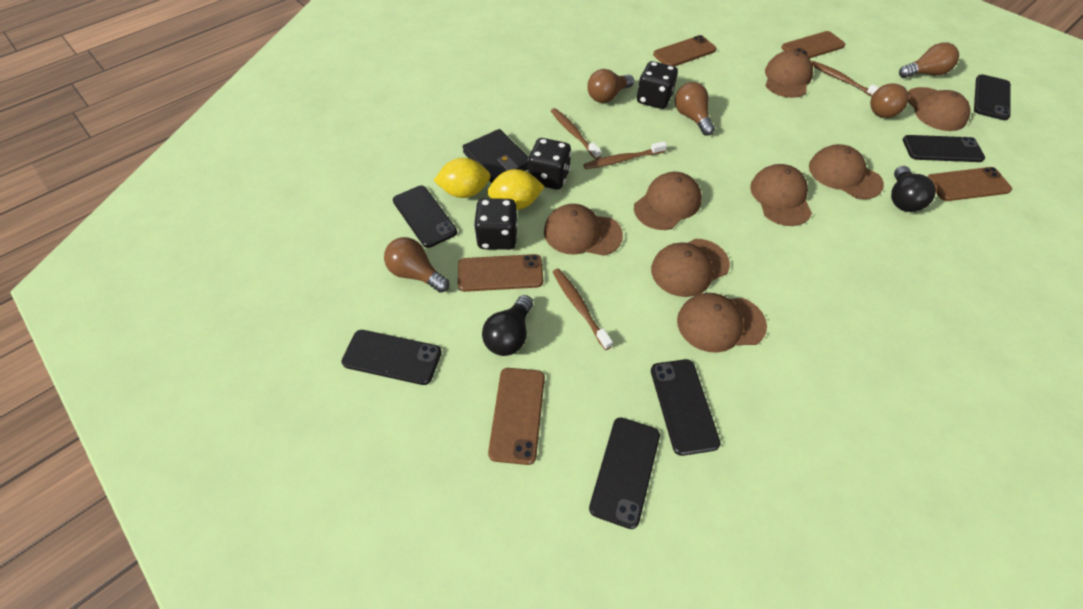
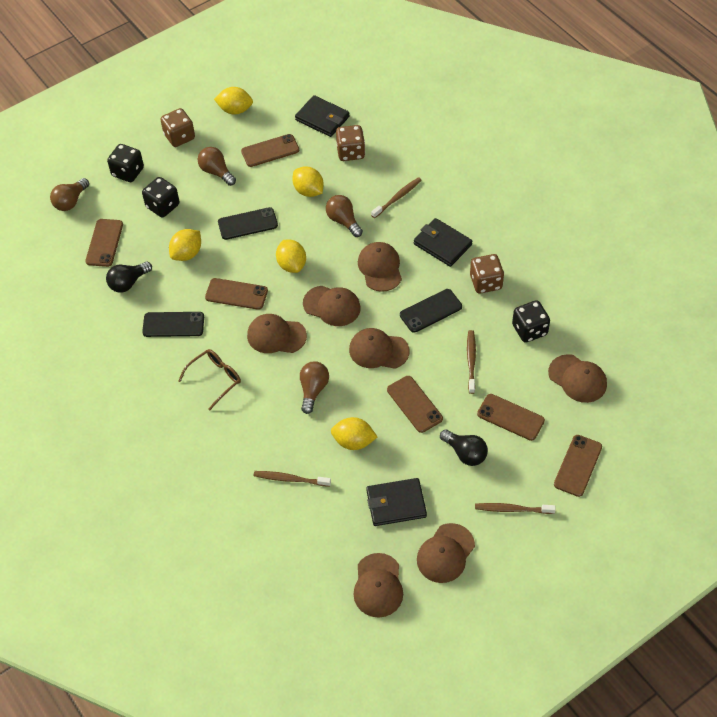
black phone: [341,330,442,385] [393,186,457,248] [589,417,660,529] [651,359,721,456] [903,135,985,162] [974,74,1011,120] = 6 -> [142,312,204,337] [218,207,278,240] [400,289,462,333] = 3
black wallet: [462,129,528,183] = 1 -> [295,95,350,137] [366,478,427,526] [414,218,472,267] = 3
brown cap: [544,204,623,256] [634,172,702,230] [651,239,730,297] [677,293,767,353] [750,164,812,226] [765,50,813,98] [809,144,884,199] [908,87,970,131] = 8 -> [247,314,307,353] [303,286,361,326] [349,328,410,369] [354,553,403,618] [358,242,402,292] [417,523,475,583] [548,354,607,403] = 7
brown dice: none = 0 -> [160,108,195,147] [336,125,365,161] [470,254,504,293] = 3
brown glasses: none = 0 -> [178,349,241,410] = 1
brown light bulb: [384,237,449,293] [587,69,634,103] [675,82,715,136] [870,83,908,118] [899,43,959,78] = 5 -> [50,178,89,211] [198,147,236,186] [300,361,329,414] [326,195,363,237] = 4
brown phone: [458,254,543,292] [488,368,545,465] [653,35,717,66] [781,31,845,58] [927,167,1012,201] = 5 -> [85,219,123,267] [205,278,268,310] [241,134,299,167] [387,376,443,433] [477,394,545,441] [554,435,602,497] = 6
yellow lemon: [433,158,491,198] [487,169,545,210] = 2 -> [169,229,201,261] [214,87,253,115] [276,240,306,273] [292,166,324,197] [331,417,377,450] = 5

